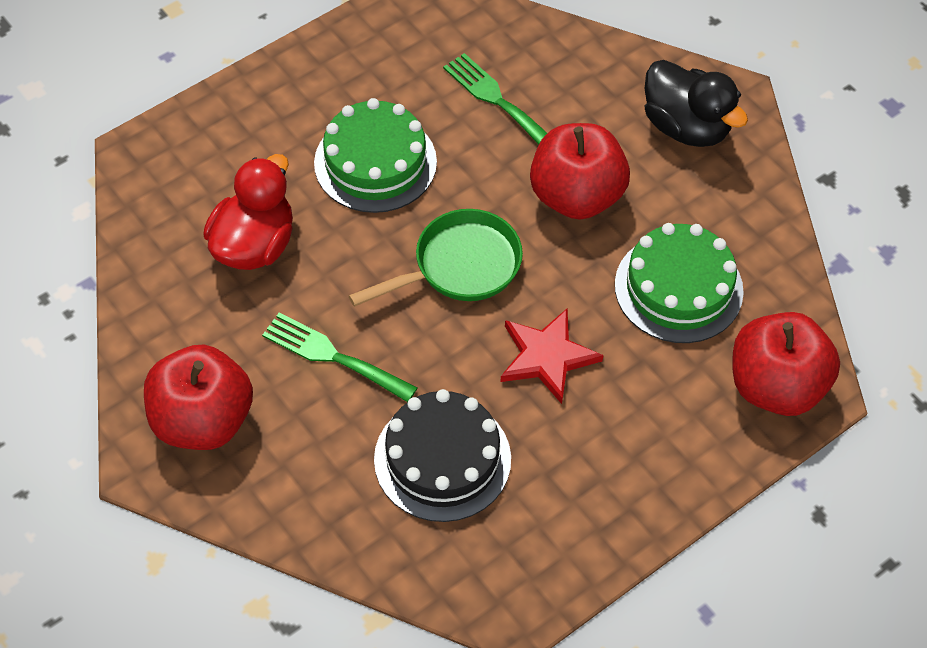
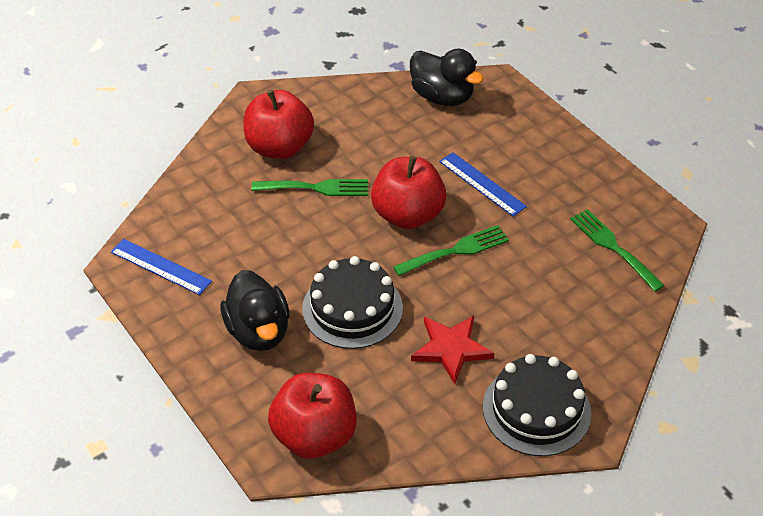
black cake: [374,389,511,522] = 1 -> [302,256,403,349] [483,354,591,456] = 2
black duck: [644,60,748,147] = 1 -> [221,270,290,351] [410,49,484,106] = 2
blue ruler: none = 0 -> [111,239,212,295] [439,152,527,217] = 2
green cake: [314,98,437,213] [615,223,744,343] = 2 -> none = 0
green fork: [262,313,417,402] [443,53,547,145] = 2 -> [251,179,368,196] [393,225,509,276] [570,209,665,292] = 3
green pan: [349,209,523,307] = 1 -> none = 0
red duck: [203,154,293,270] = 1 -> none = 0

